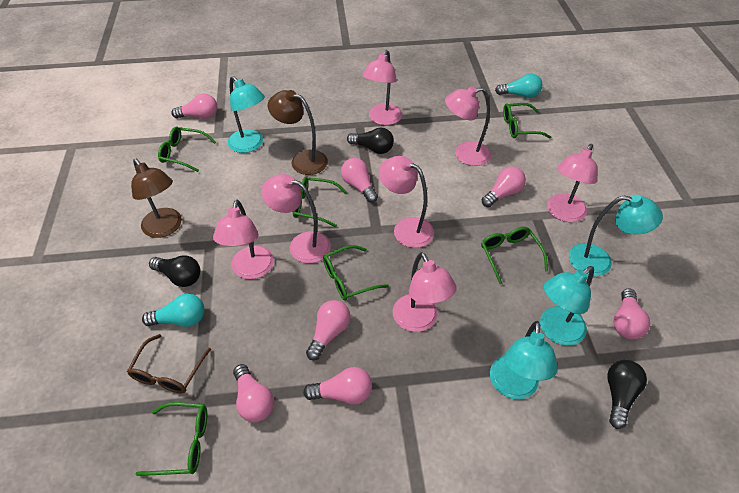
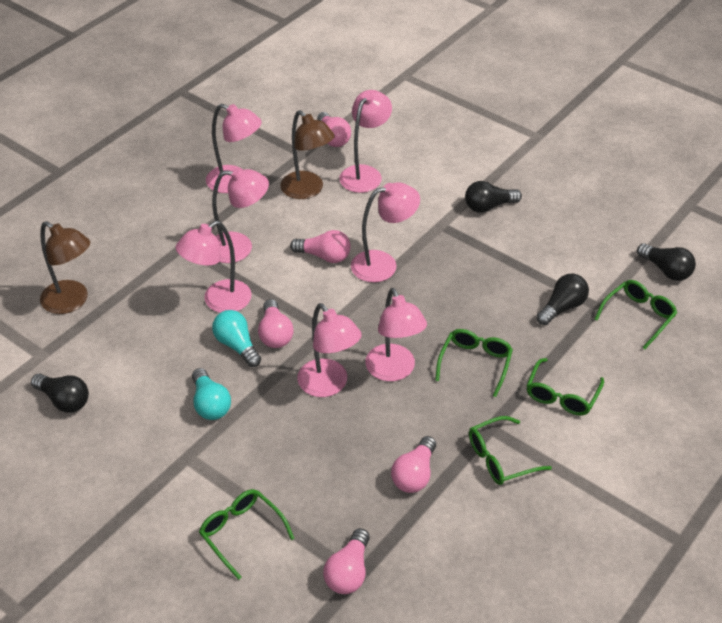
black light bulb: [149,255,200,287] [347,127,394,154] [607,360,647,429] = 3 -> [31,374,89,413] [465,181,522,213] [536,273,589,325] [637,243,696,281] = 4
brown glasses: [127,334,211,394] = 1 -> none = 0
green glasses: [136,402,207,476] [158,127,216,172] [293,177,347,227] [323,245,389,301] [481,227,548,284] [503,103,551,139] = 6 -> [199,489,295,580] [435,329,513,397] [469,416,552,485] [527,358,604,416] [595,280,677,349] = 5
pink light bulb: [171,93,217,119] [233,364,274,422] [303,367,372,405] [306,300,351,360] [341,158,378,203] [482,167,526,207] [613,288,650,340] = 7 -> [258,299,294,348] [290,230,351,263] [317,112,351,147] [323,528,370,594] [391,436,436,493] = 5
turquoise lamp: [228,76,265,153] [490,321,558,400] [540,266,594,346] [569,195,663,277] = 4 -> none = 0

